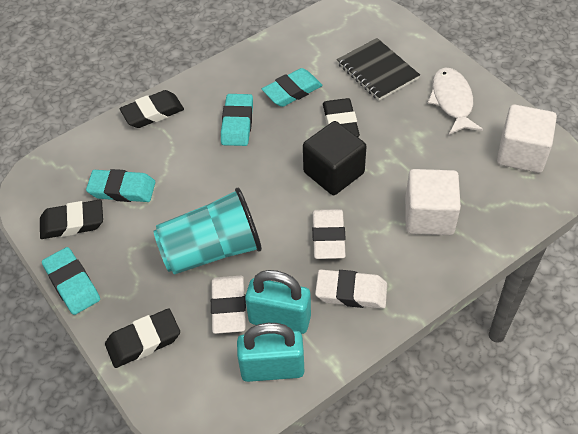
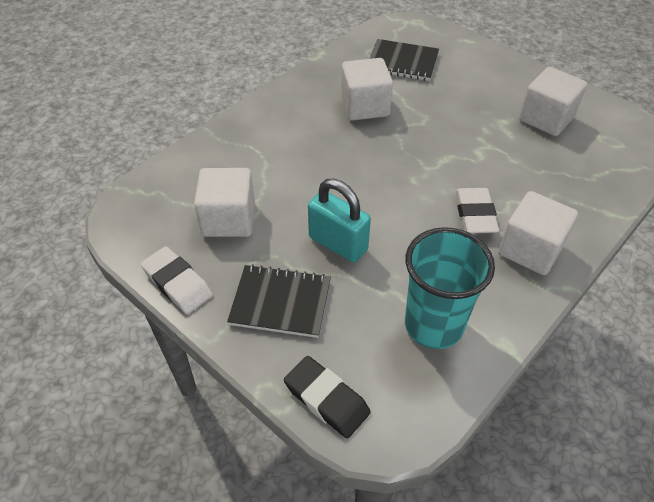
black cube: [303,121,367,195] = 1 -> none = 0
black eraser: [40,200,103,239] [105,308,180,368] [119,90,184,128] [323,98,360,137] = 4 -> [284,356,371,439] = 1
black notebook: [337,38,420,101] = 1 -> [227,264,331,338] [369,39,439,81] = 2
turquoise eraser: [42,247,100,315] [86,169,155,202] [221,94,253,146] [262,68,322,107] = 4 -> none = 0
turquoise padlock: [237,323,304,382] [245,270,311,334] = 2 -> [308,179,371,263] = 1
white cube: [405,169,461,235] [497,104,557,173] = 2 -> [194,168,255,237] [341,58,393,121] [498,191,578,275] [519,67,587,136] = 4
white eraser: [211,276,246,334] [312,209,346,259] [315,270,387,309] = 3 -> [141,246,213,314] [455,188,499,234] = 2
white fish: [428,68,483,135] = 1 -> none = 0

